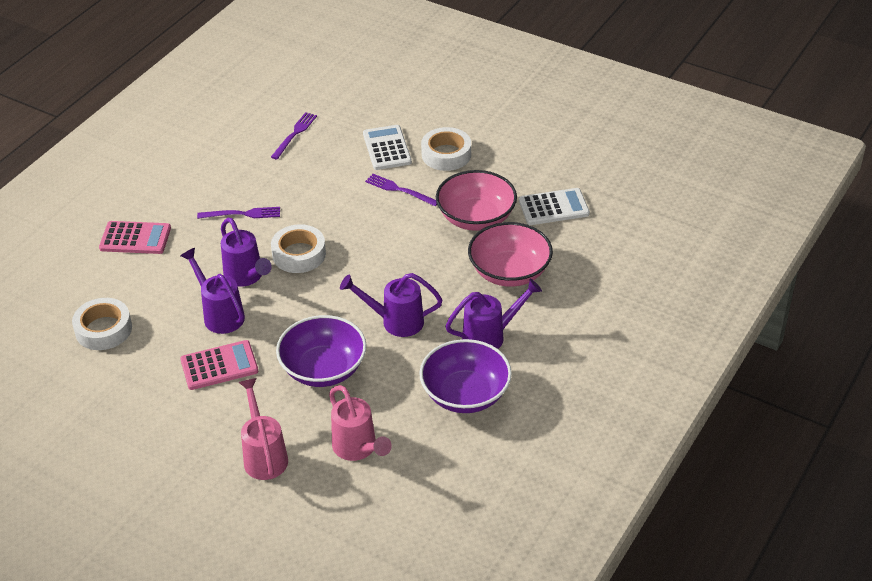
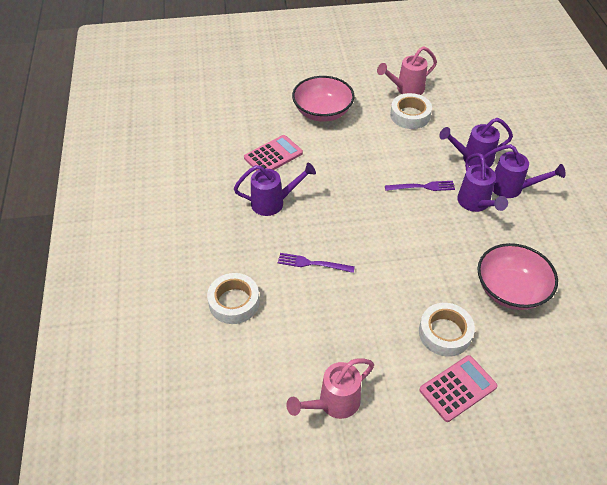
purple bowl: [276,315,367,387] [419,339,512,413] = 2 -> none = 0
purple fork: [197,207,280,219] [271,112,317,159] [365,174,437,207] = 3 -> [278,253,355,273] [385,181,455,191] = 2
white calculator: [363,125,412,170] [519,188,590,225] = 2 -> none = 0

